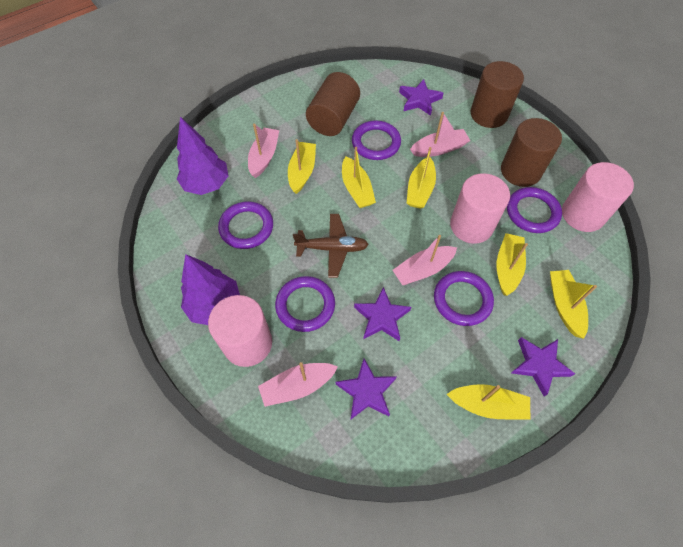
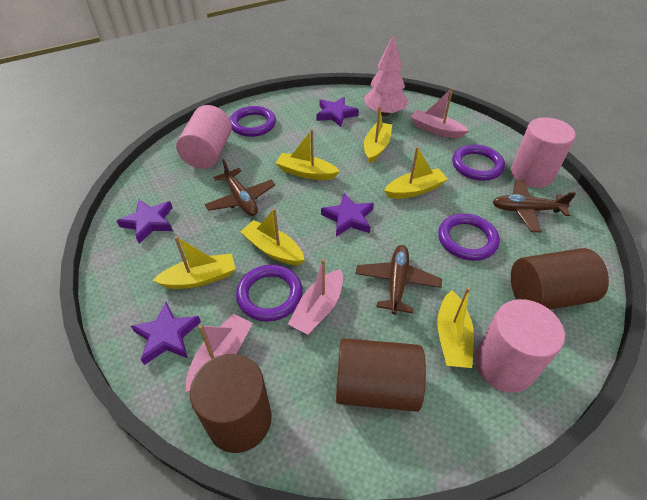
brown plane: [293,214,369,278] = 1 -> [205,159,275,216] [355,245,442,315] [493,180,576,232] = 3
pink boat: [248,123,279,178] [258,362,338,407] [392,235,457,285] [410,112,471,157] = 4 -> [186,314,253,392] [288,259,343,335] [411,88,469,138] = 3
pink tree: none = 0 -> [364,34,408,116] = 1
purple ring: [218,201,273,249] [275,276,335,332] [352,120,401,160] [434,271,494,326] [507,187,562,233] = 5 -> [230,106,276,137] [236,265,303,322] [438,213,500,261] [452,144,505,181] = 4
purple tree: [177,117,228,195] [181,254,240,325] = 2 -> none = 0

